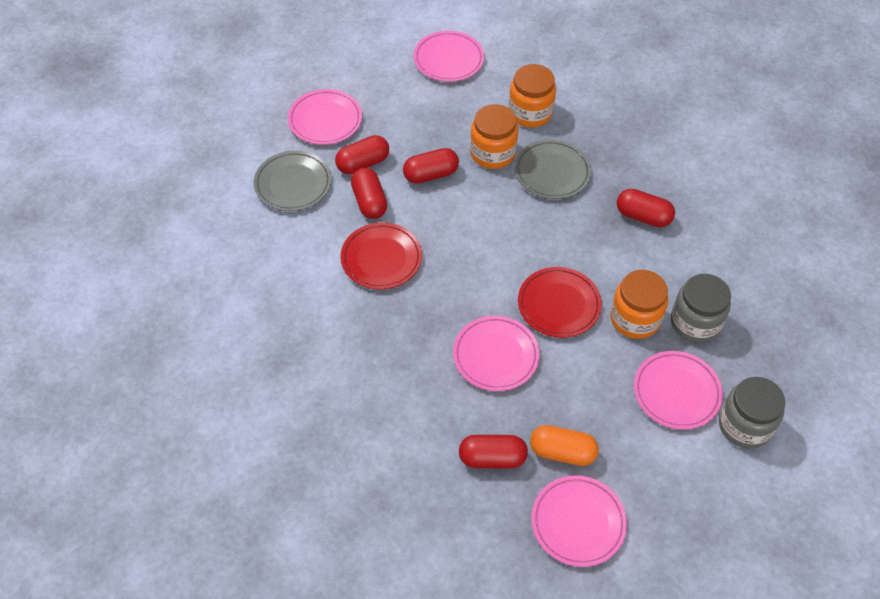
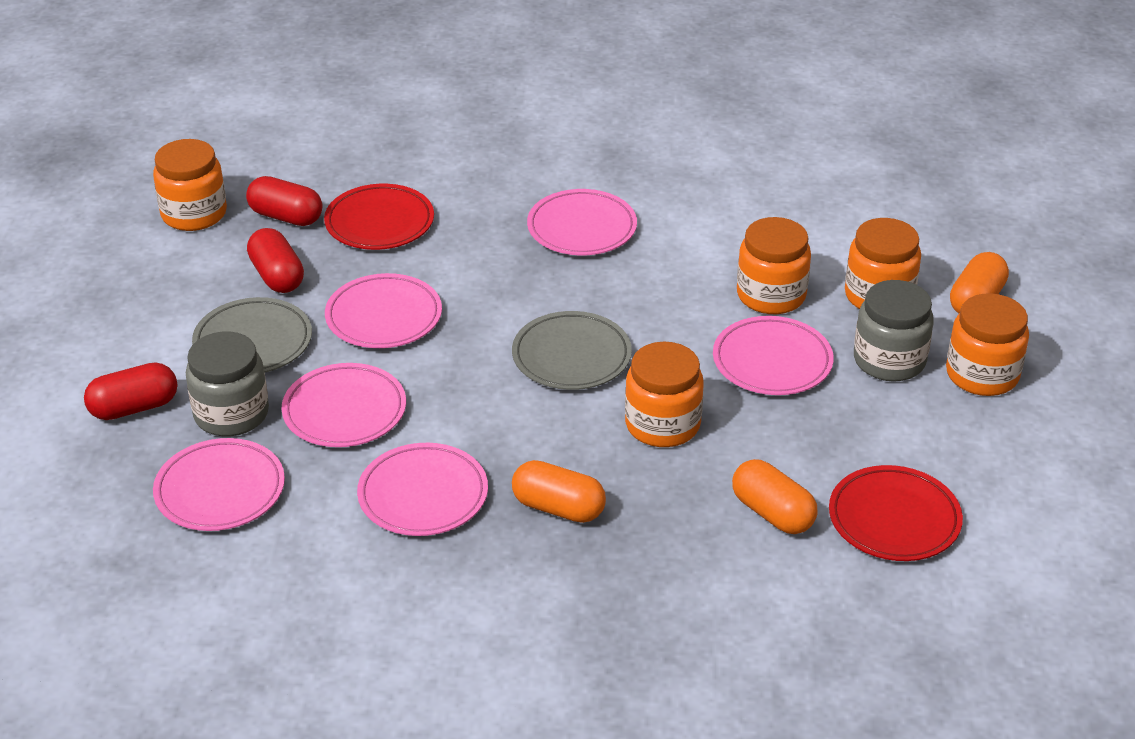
orange capsule: [530,425,599,466] = 1 -> [512,460,606,523] [732,459,818,534] [950,252,1009,313] = 3
orange jar: [470,104,518,169] [508,64,556,127] [610,270,668,339] = 3 -> [153,139,227,231] [625,342,704,447] [737,217,811,314] [845,218,921,309] [946,293,1029,396] = 5
pink plate: [288,89,362,145] [413,31,484,82] [453,316,540,391] [531,475,627,567] [634,351,723,430] = 5 -> [153,438,285,531] [281,363,406,447] [325,273,442,348] [357,443,488,536] [527,189,637,255] [713,316,834,395] = 6
red capsule: [335,135,389,174] [351,168,388,219] [403,148,459,184] [459,435,528,469] [617,189,675,227] = 5 -> [84,362,178,420] [246,176,322,226] [247,228,304,293] = 3

